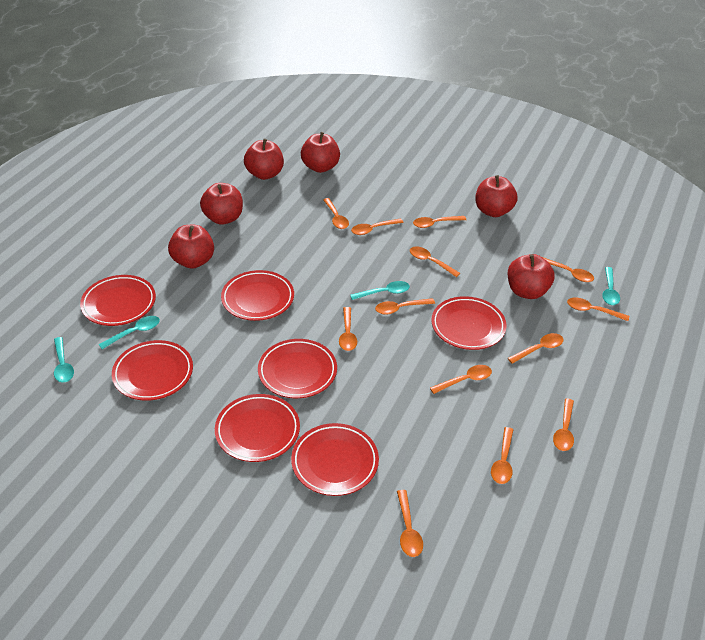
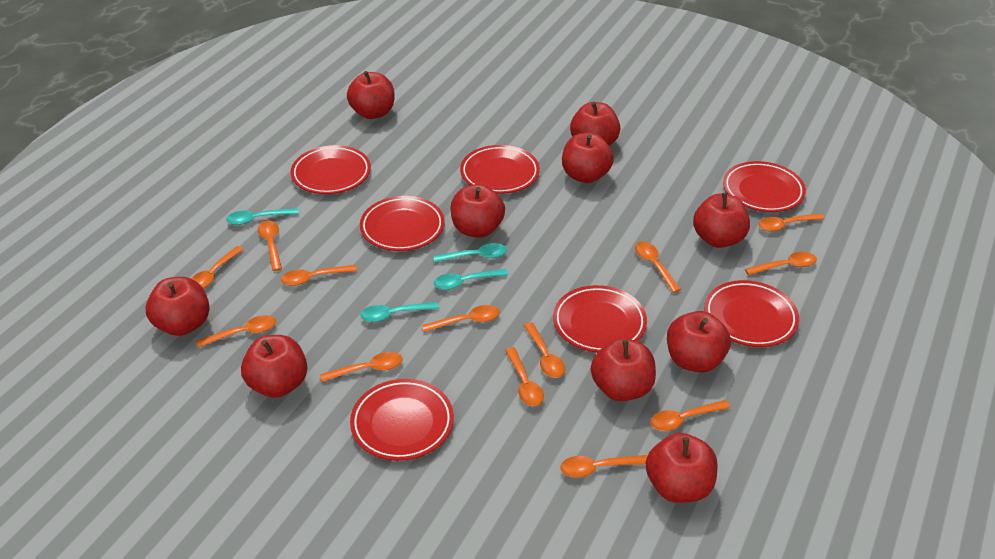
red apple: [168,225,214,269] [200,183,243,225] [244,139,284,180] [301,132,340,173] [475,175,518,217] [508,254,555,299] = 6 -> [146,277,210,336] [241,335,307,398] [347,71,394,119] [450,184,505,238] [562,132,614,183] [570,102,620,146] [591,338,656,401] [646,433,717,503] [667,311,731,373] [693,193,750,248] = 10

